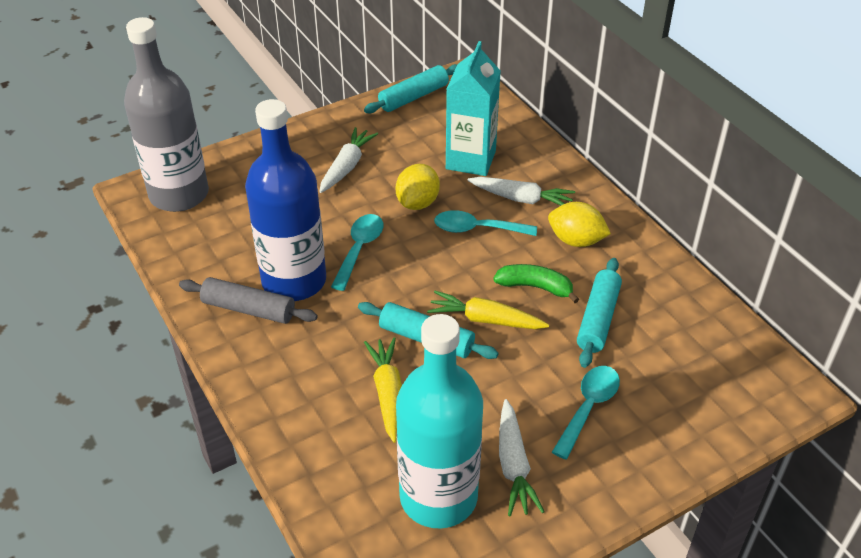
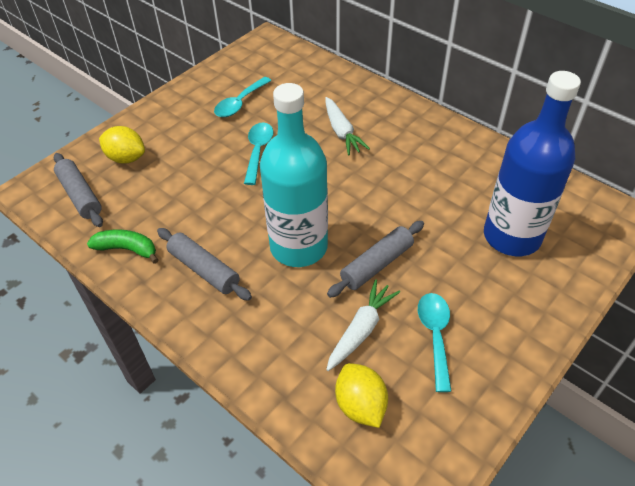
grey bottle: [124,17,209,212] = 1 -> none = 0
grey rolling pin: [179,277,318,324] = 1 -> [54,153,103,227] [157,228,252,301] [327,221,424,298] = 3
turquoise carton: [446,41,501,176] = 1 -> none = 0
turquoise rolling pin: [358,302,498,359] [364,64,457,113] [577,258,622,368] = 3 -> none = 0
white carrot: [319,127,378,193] [467,177,575,206] [499,399,545,516] = 3 -> [325,97,370,155] [326,279,400,371] = 2
yellow carrot: [364,338,402,443] [427,291,549,329] = 2 -> none = 0

